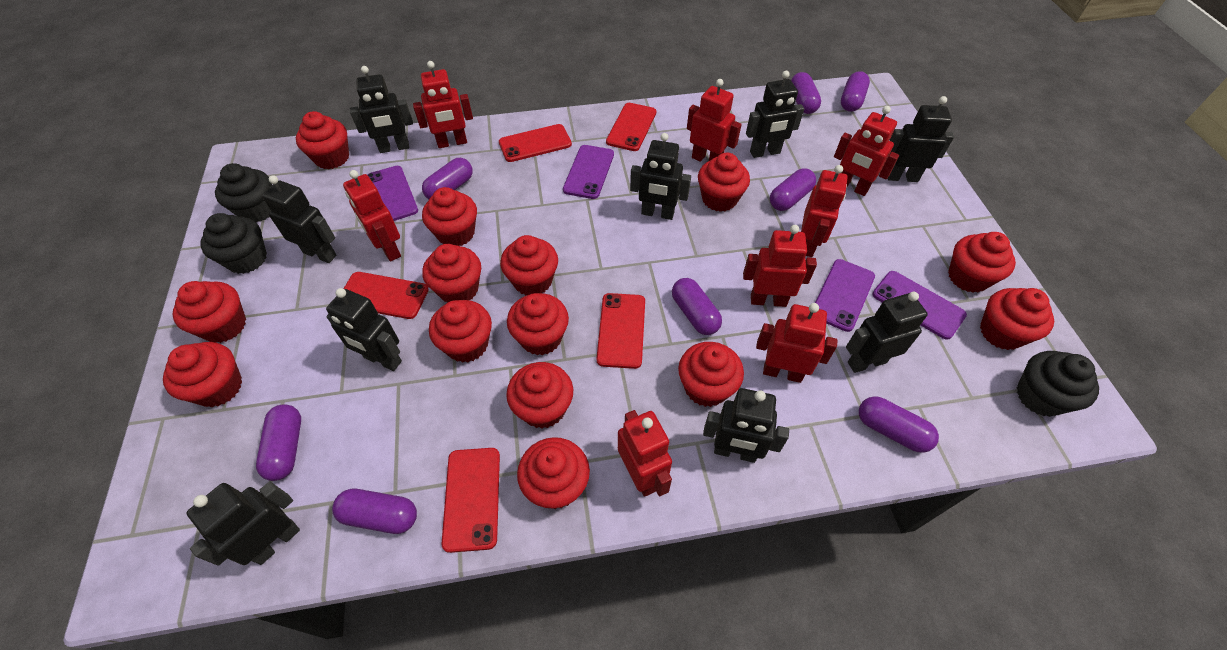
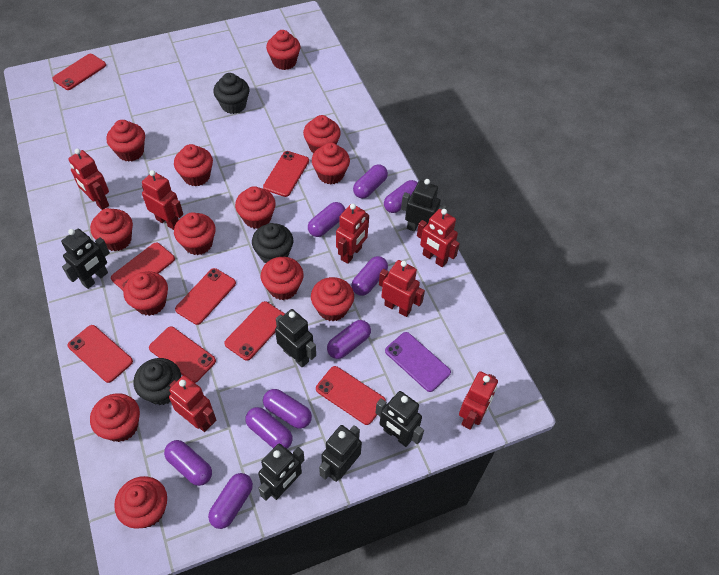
black robot: [186,482,300,566] [262,175,337,263] [326,288,402,371] [350,66,413,153] [630,133,691,220] [703,388,789,463] [746,71,804,158] [846,292,928,373] [887,96,954,182] = 9 -> [61,229,110,289] [258,444,304,501] [275,309,316,367] [319,425,362,482] [375,391,424,447] [401,179,447,232] = 6
purple capsule: [256,404,301,481] [332,489,417,534] [422,158,473,199] [672,278,722,335] [770,168,816,211] [791,72,821,114] [841,71,870,112] [859,396,939,453] = 8 -> [164,440,212,486] [208,473,253,529] [245,407,293,449] [263,389,312,429] [308,202,345,237] [327,320,371,359] [351,256,388,296] [353,164,388,199] [384,180,418,213] = 9
purple phone: [367,166,418,221] [563,145,614,199] [815,259,875,332] [872,271,967,340] = 4 -> [385,332,451,392] = 1
red cupcake: [163,342,242,407] [173,281,246,343] [296,111,349,169] [422,187,477,246] [422,244,481,303] [429,300,492,363] [500,235,558,296] [506,362,573,429] [507,293,569,355] [517,437,590,509] [678,342,744,407] [698,153,750,212] [948,232,1016,293] [980,288,1054,350] = 14 -> [90,208,133,251] [90,393,140,442] [106,120,145,162] [114,476,167,529] [123,271,168,316] [174,144,213,186] [174,212,216,255] [235,186,276,229] [261,257,303,300] [266,30,300,70] [303,115,341,154] [311,277,354,321] [312,143,350,184] = 13
red phone: [344,272,429,319] [442,448,500,553] [499,124,572,162] [596,293,645,369] [606,103,656,151] = 5 -> [52,54,106,90] [68,325,133,383] [111,242,175,291] [149,326,216,383] [175,268,236,325] [224,301,285,361] [263,151,309,197] [316,366,386,425] = 8
red robot: [343,170,401,262] [413,61,473,148] [618,410,672,497] [687,79,742,162] [743,225,817,307] [756,303,837,383] [801,165,848,257] [834,106,899,196] = 8 -> [68,149,109,210] [142,170,183,230] [169,375,216,432] [336,204,369,264] [379,260,425,317] [417,209,460,267] [459,371,498,430] = 7

